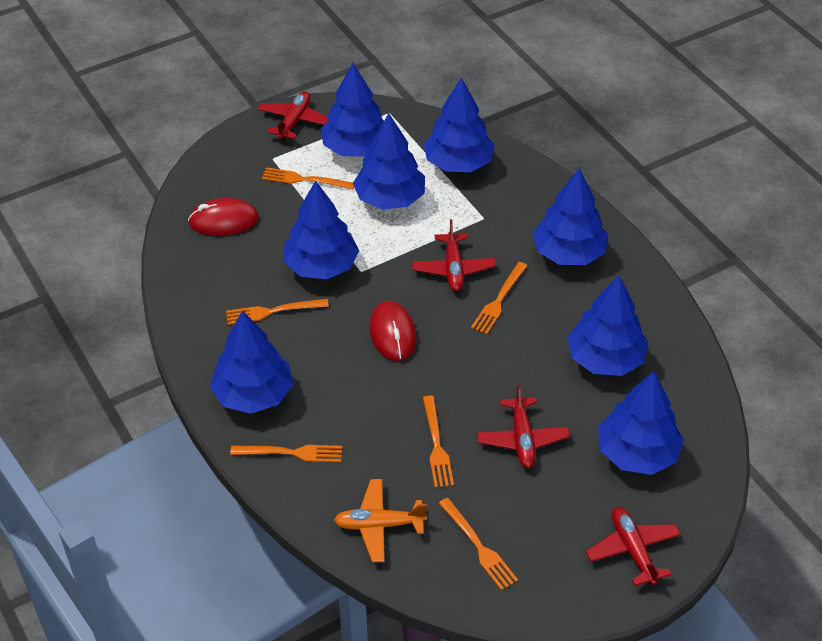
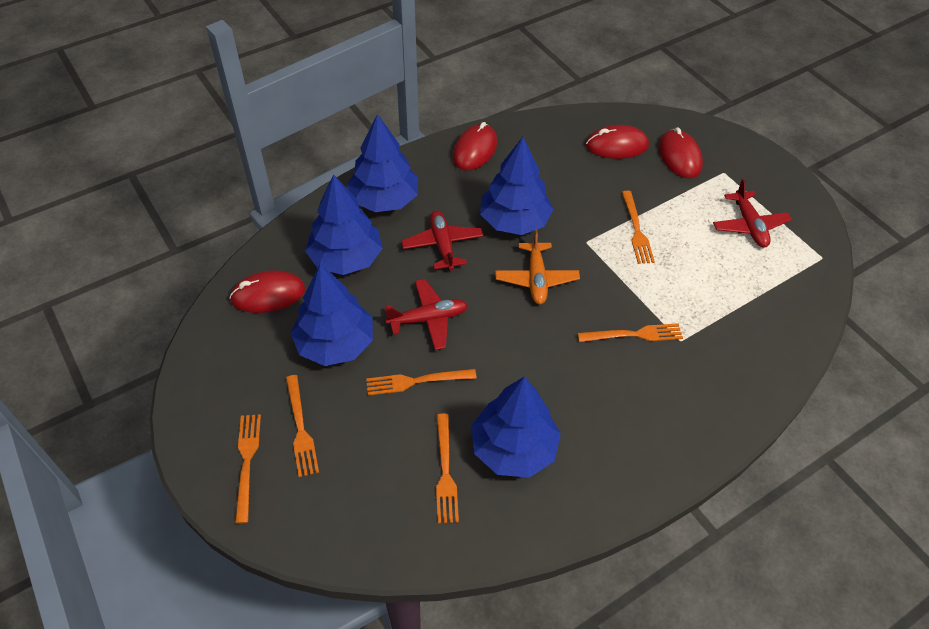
blue tree: [210,311,293,414] [283,181,359,279] [321,63,384,157] [353,113,425,210] [423,77,495,172] [532,168,608,265] [567,275,648,376] [598,371,684,475] = 8 -> [290,264,373,366] [305,174,383,275] [347,114,418,212] [471,376,561,478] [480,137,553,235] = 5
red mouse: [188,198,259,236] [369,301,416,361] = 2 -> [229,271,305,313] [453,122,497,171] [586,125,649,159] [659,127,703,178] = 4
red plane: [258,91,329,141] [412,220,496,291] [477,384,570,468] [585,507,681,586] = 4 -> [385,279,468,350] [401,211,483,271] [713,179,792,248] = 3

